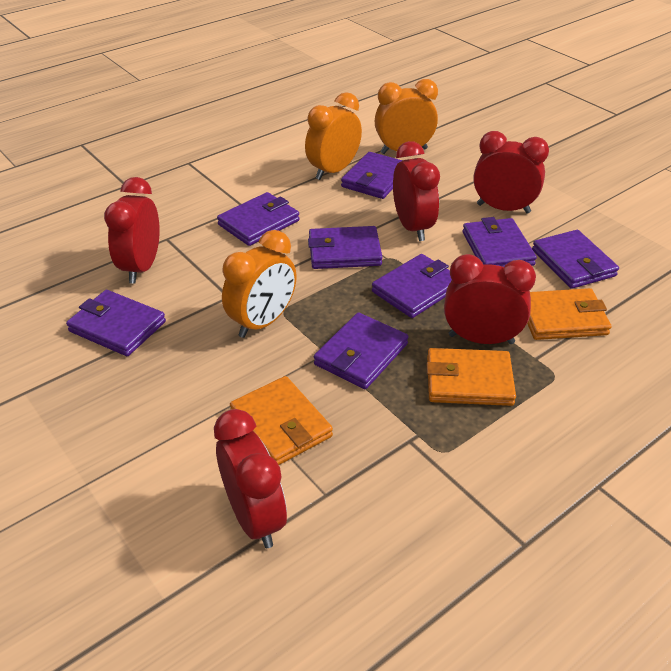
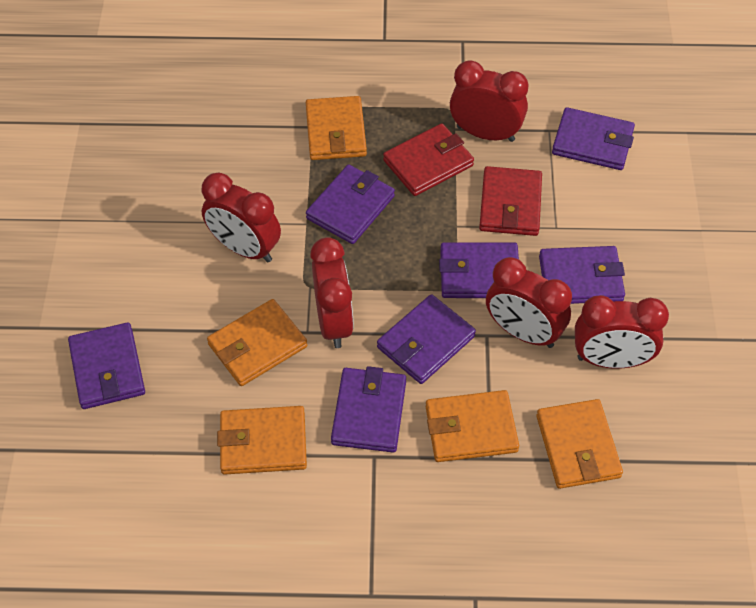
orange clock: [222,230,297,338] [305,92,362,180] [375,79,438,154] = 3 -> none = 0
orange wallet: [230,376,333,465] [427,348,516,406] [527,288,611,340] = 3 -> [207,299,307,386] [217,406,307,475] [306,96,367,160] [426,390,519,462] [536,399,623,489] = 5
purple wallet: [66,290,166,356] [217,192,300,246] [308,226,383,269] [314,313,408,389] [341,152,402,199] [372,254,452,318] [463,217,537,267] [532,230,619,289] = 8 -> [68,322,145,409] [306,165,395,244] [331,366,406,453] [377,294,476,384] [439,242,519,298] [539,246,625,304] [552,107,635,170] = 7
red wallet: none = 0 -> [383,123,474,196] [479,166,542,236] = 2

